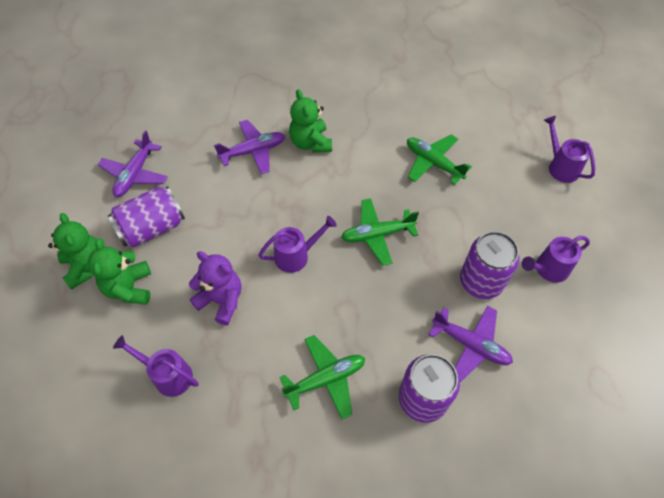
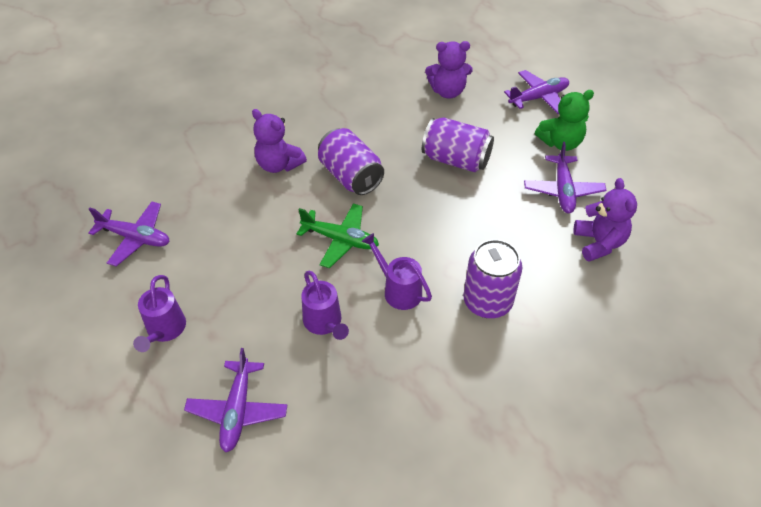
green plane: [280,335,365,420] [341,198,419,266] [407,134,472,185] = 3 -> [296,204,379,268] = 1
green teddy bear: [48,213,97,290] [87,238,151,305] [289,89,332,153] = 3 -> [535,90,594,151] = 1
purple plane: [98,130,168,197] [214,120,285,174] [428,306,513,382] = 3 -> [88,202,170,266] [184,348,287,452] [504,70,569,114] [524,142,606,213] = 4
purple teddy bear: [189,251,241,325] = 1 -> [252,109,307,173] [425,41,473,99] [573,178,637,262] = 3
purple watering can: [113,335,199,397] [258,216,337,273] [521,236,590,283] [544,116,595,183] = 4 -> [133,275,186,352] [301,271,349,340] [361,233,432,310] = 3

